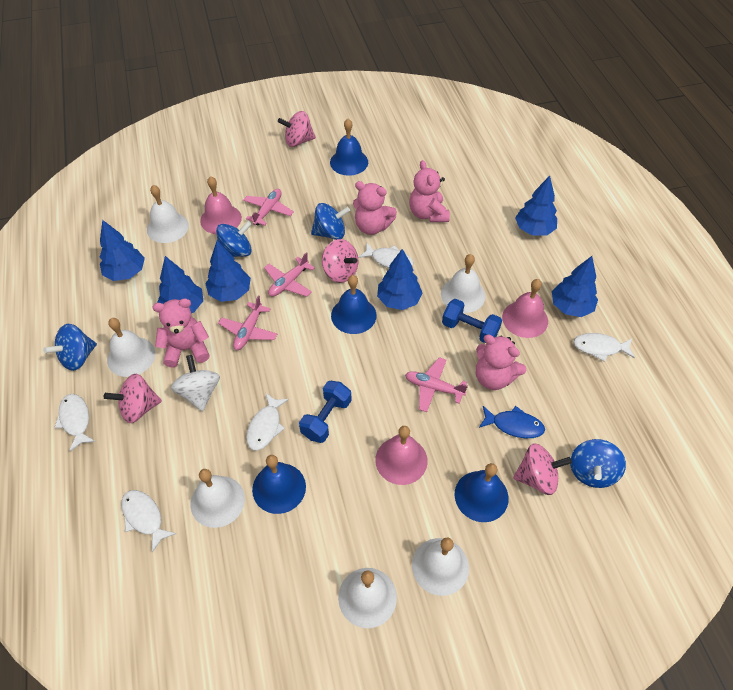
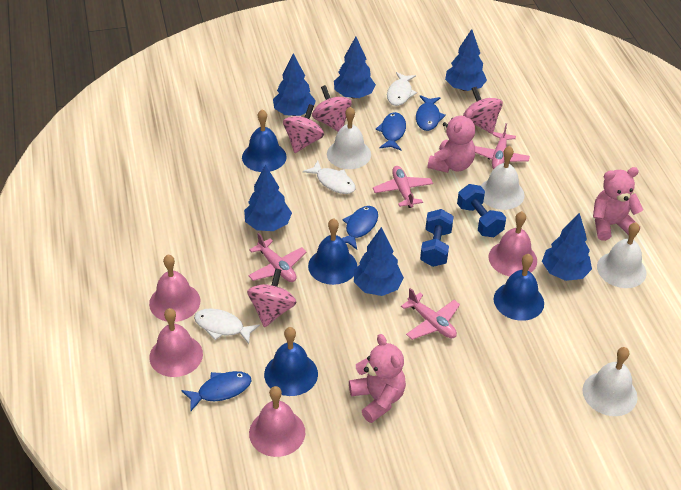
blue fish: [479,406,545,438] = 1 -> [181,371,251,411] [342,206,378,250] [376,112,406,150] [416,95,446,131] = 4
blue spinning top: [43,324,97,371] [216,221,252,257] [311,203,350,240] [570,439,626,488] = 4 -> none = 0
pink bell: [200,176,242,234] [375,426,428,485] [502,279,548,338] = 3 -> [149,255,200,322] [149,308,203,377] [249,386,305,457] [488,211,537,276] = 4
pink teddy bear: [152,298,210,367] [353,181,397,235] [409,160,450,222] [476,335,526,390] = 4 -> [349,334,406,423] [428,109,475,173] [593,167,643,241] = 3
white bell: [107,318,155,377] [147,185,189,243] [191,469,245,528] [338,568,397,628] [412,538,469,596] [441,254,486,313] = 6 -> [327,107,371,169] [481,146,525,210] [582,347,637,416] [597,222,647,288] = 4
white fish: [54,394,95,452] [121,490,176,552] [246,393,289,450] [358,243,413,268] [573,333,635,362] = 5 -> [194,308,260,344] [303,161,355,194] [387,72,417,106] = 3
white spinning top: [171,355,220,411] = 1 -> none = 0

